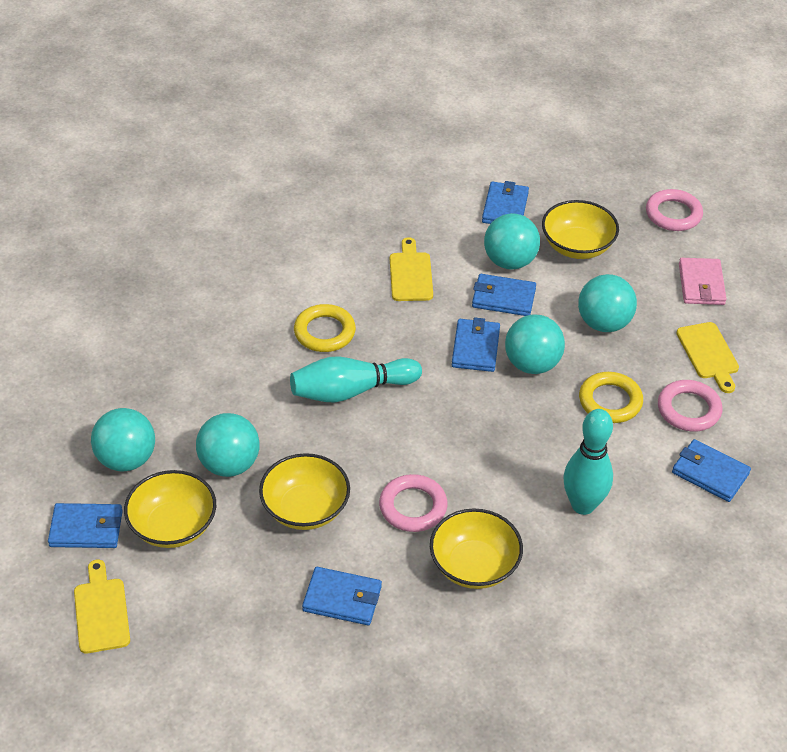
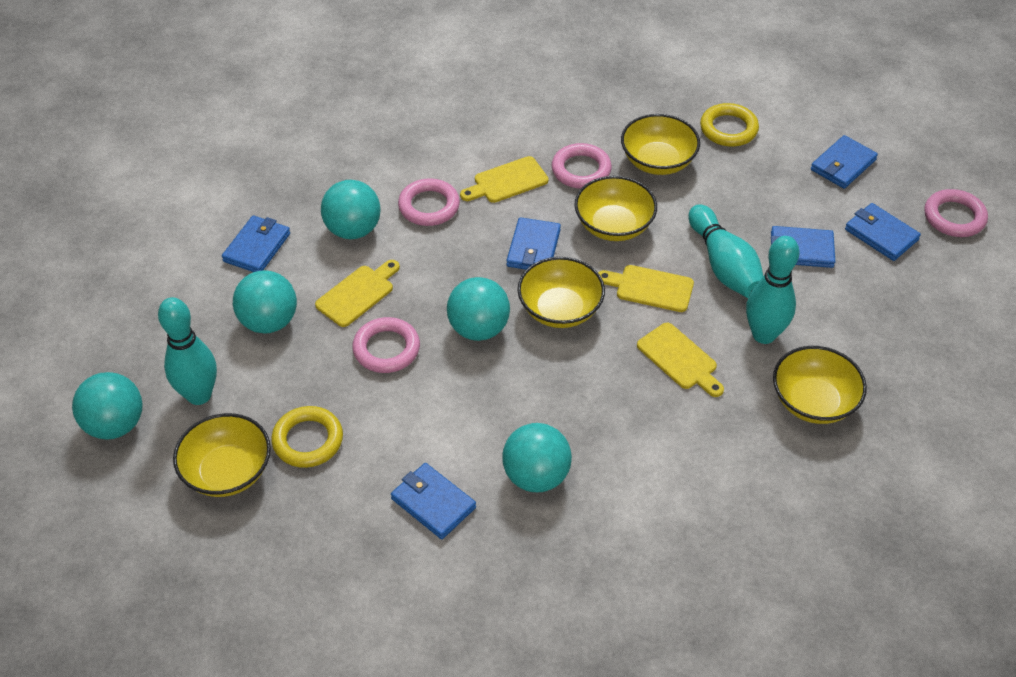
pink ring: [379,474,448,532] [646,189,703,231] [658,380,722,432] = 3 -> [352,317,420,373] [398,178,460,226] [552,143,612,189] [924,189,988,237] = 4
pink wallet: [679,258,727,305] = 1 -> none = 0
turquoise bowling pin: [290,357,422,403] [563,409,613,515] = 2 -> [158,297,217,405] [689,204,763,298] [746,236,800,344] = 3
yellow bowl: [124,470,216,548] [259,453,350,530] [430,508,523,589] [542,200,619,259] = 4 -> [173,413,271,497] [518,257,605,328] [574,176,657,241] [621,114,700,175] [773,346,867,424] = 5
yellow cutting board: [74,560,130,654] [390,237,433,301] [676,322,739,393] = 3 -> [315,260,400,327] [460,156,549,203] [598,265,694,312] [637,323,724,397] = 4

